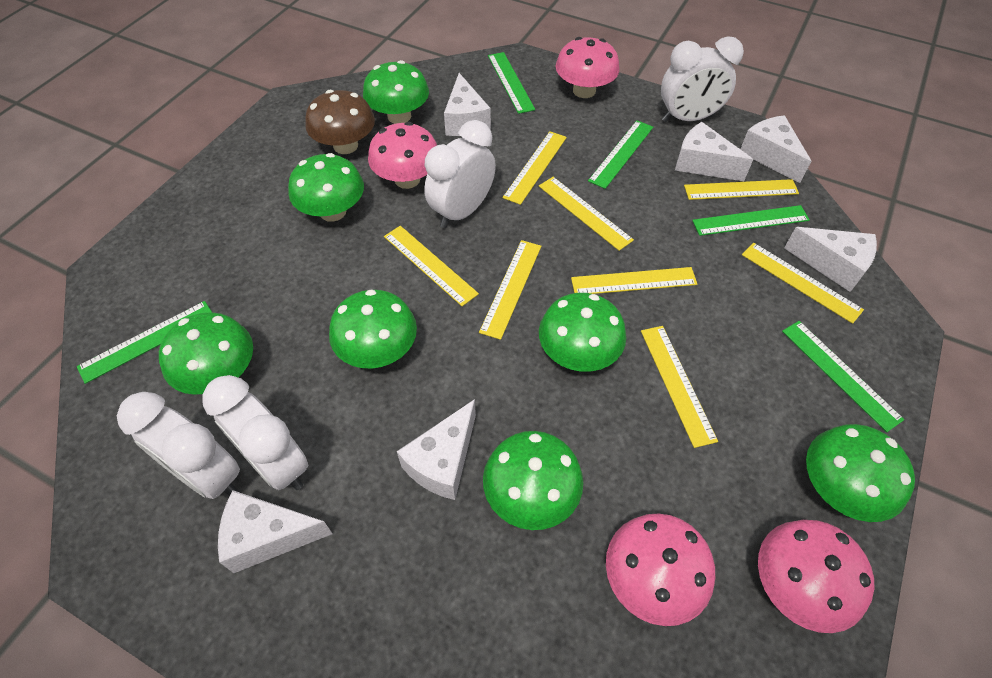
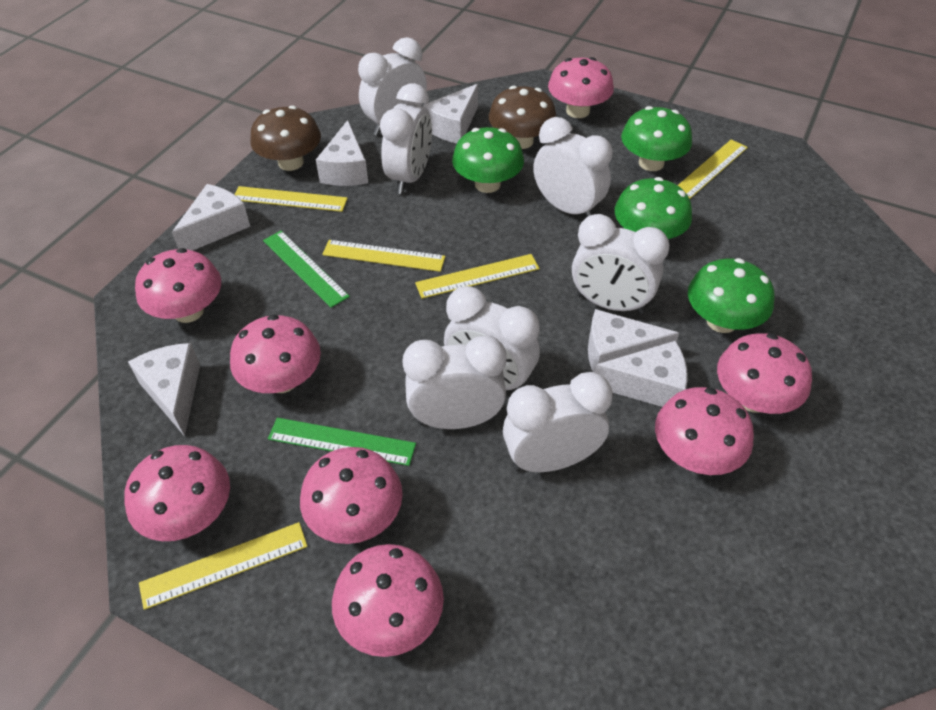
brown mushroom: [305,90,375,154] = 1 -> [250,106,321,171] [489,86,556,149] = 2
green mushroom: [159,312,253,395] [288,153,364,222] [329,289,417,368] [363,60,429,124] [483,431,583,530] [539,293,626,372] [806,424,915,522] = 7 -> [452,127,524,193] [615,177,692,239] [621,106,692,171] [688,258,774,333] = 4
green ruler: [77,301,212,384] [488,52,535,114] [588,120,653,189] [692,205,810,236] [782,321,905,432] = 5 -> [263,231,350,308] [268,418,416,466] = 2
pink mushroom: [368,122,437,189] [556,37,619,98] [606,514,715,626] [758,520,874,633] = 4 -> [124,445,230,541] [135,248,221,323] [230,314,321,393] [300,447,403,544] [332,544,444,657] [548,57,614,118] [655,387,754,475] [717,333,812,414] = 8
white clock: [117,392,240,499] [202,375,308,490] [424,120,496,228] [661,36,744,122] = 4 -> [358,37,427,136] [380,83,432,194] [402,335,507,429] [444,286,540,390] [503,372,613,472] [533,117,612,218] [572,214,670,314] = 7
yellow ruler: [384,226,479,306] [479,240,541,340] [503,131,567,205] [539,177,634,251] [571,267,697,294] [641,326,718,448] [684,179,799,200] [742,243,864,324] = 8 -> [139,522,308,610] [234,186,348,212] [322,240,445,272] [415,254,540,299] [678,139,748,199] = 5

